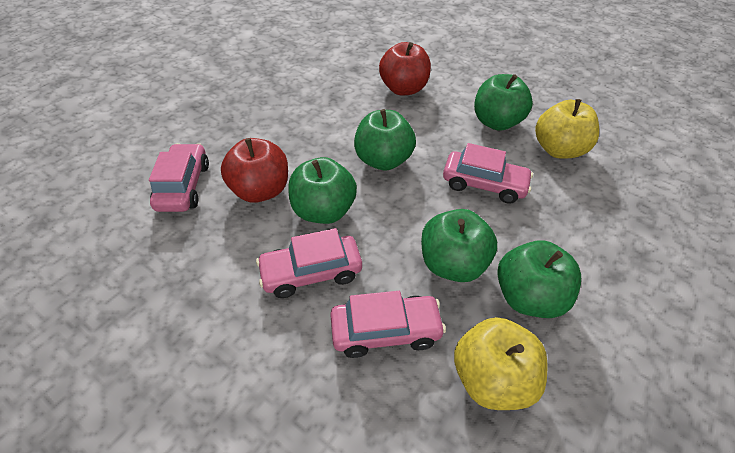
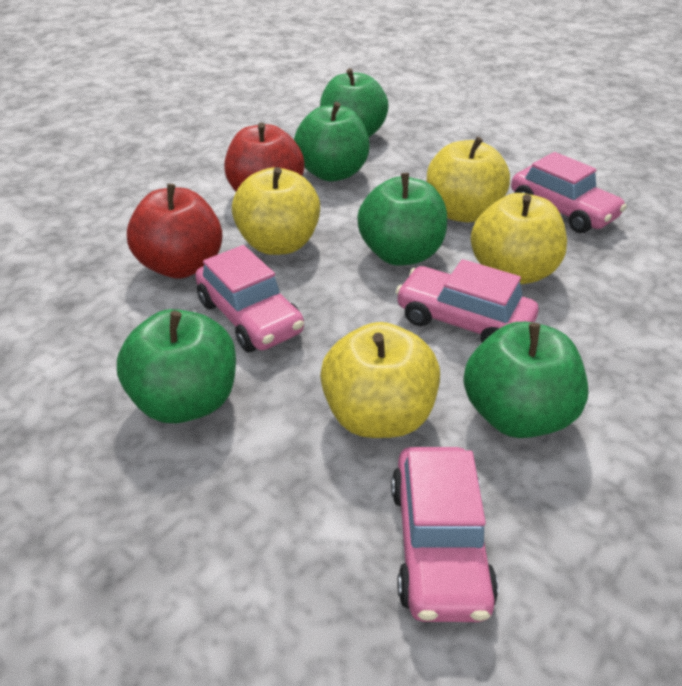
yellow apple: [454,317,548,410] [535,99,599,159] = 2 -> [232,167,320,255] [320,322,440,438] [427,137,510,222] [471,193,567,284] = 4

